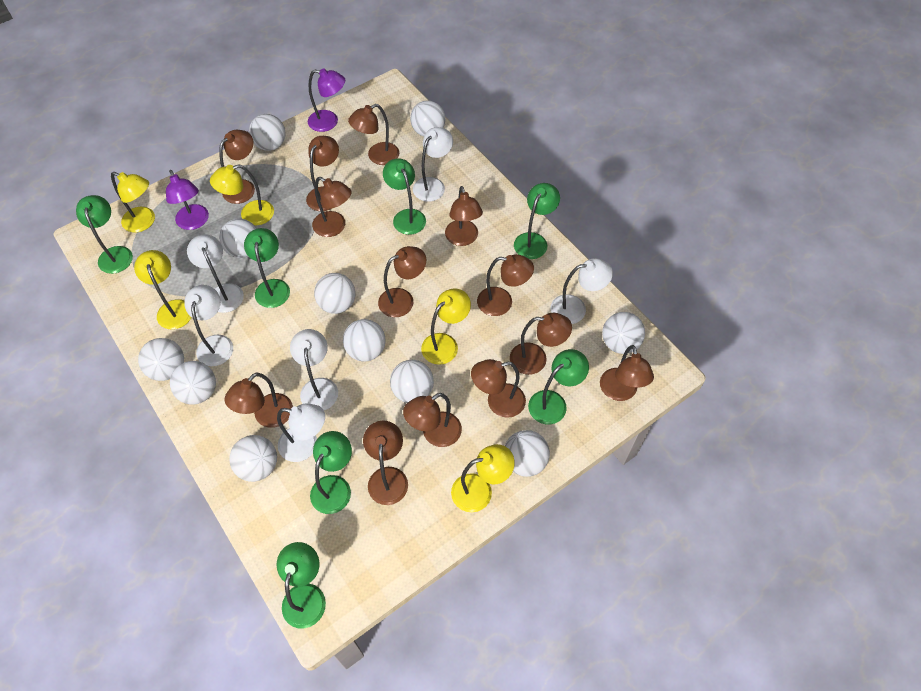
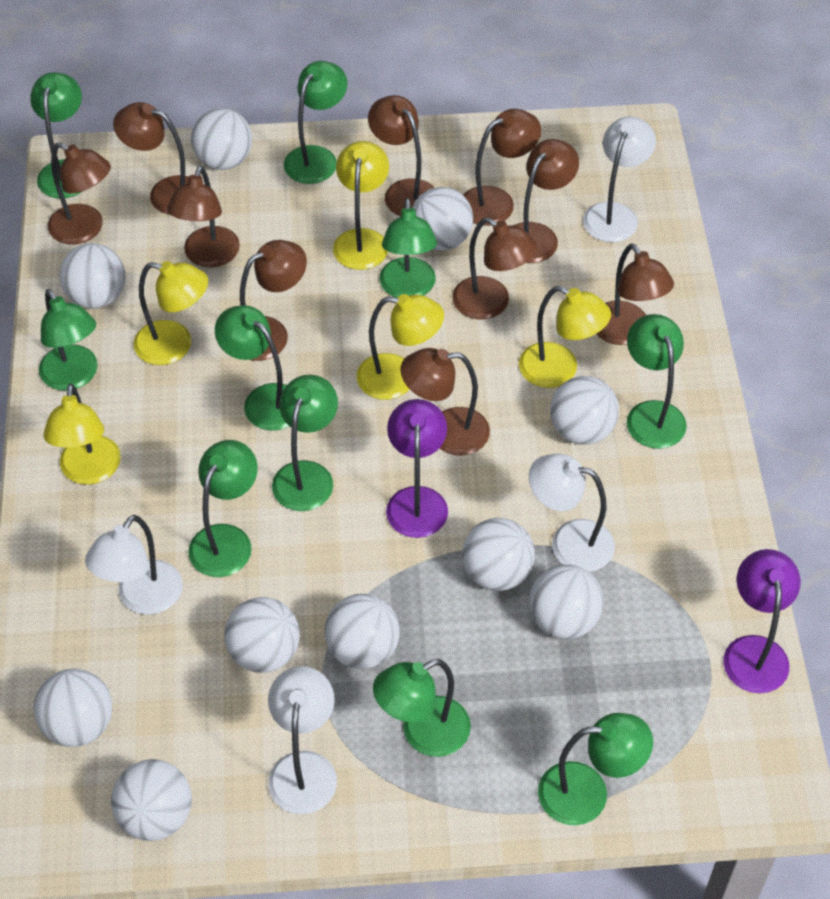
brown lamp: [219,130,255,204] [225,373,293,428] [306,136,339,211] [312,177,352,237] [348,104,399,165] [363,420,408,505] [378,246,426,317] [403,393,462,447] [445,186,483,246] [471,359,526,418] [477,254,534,316] [510,313,572,375] [600,345,654,401] = 13 -> [48,142,111,245] [113,102,189,215] [167,166,240,268] [240,240,307,361] [368,95,435,217] [401,348,490,456] [452,217,537,320] [463,109,541,226] [513,139,579,263] [597,243,674,345] = 10
green lamp: [76,195,133,274] [244,228,290,308] [277,542,326,629] [310,431,352,514] [383,159,426,235] [514,183,560,259] [528,349,589,424] = 7 -> [30,72,83,199] [39,289,98,391] [188,440,258,577] [215,305,289,431] [272,375,338,511] [284,61,347,184] [373,659,471,757] [379,198,437,298] [538,713,653,825] [627,314,686,449] = 10
white ball: [138,338,184,381] [170,361,216,405] [219,218,257,258] [229,435,277,482] [249,114,286,151] [314,273,355,314] [343,319,385,362] [390,360,434,403] [410,100,445,136] [505,430,550,477] [602,312,645,354] = 11 -> [34,669,113,747] [59,243,126,309] [111,759,192,841] [191,108,252,170] [224,597,300,673] [324,594,400,669] [412,187,473,251] [462,518,535,591] [529,564,603,639] [550,376,619,445] = 10
white lamp: [184,285,233,366] [187,234,244,313] [277,404,325,462] [290,329,338,410] [413,127,453,202] [550,258,613,324] = 6 -> [85,515,183,615] [268,666,337,814] [529,454,615,572] [583,117,656,242] = 4

